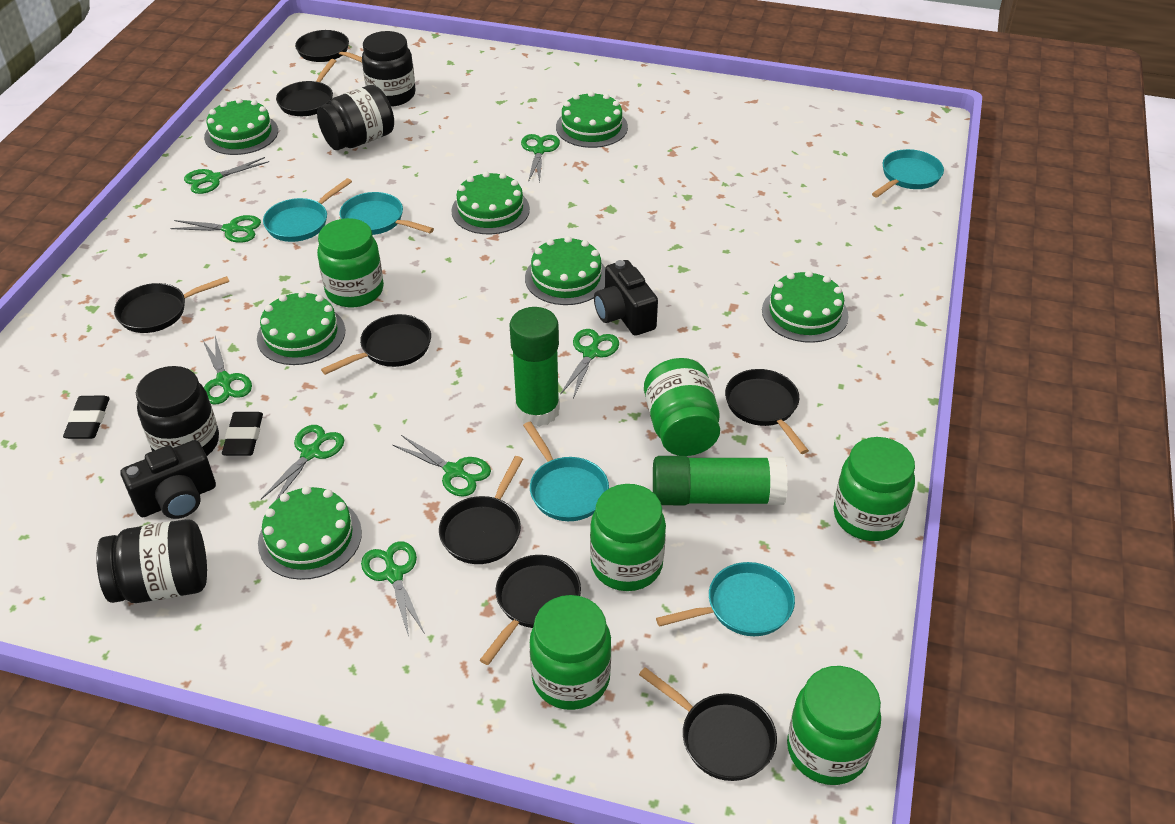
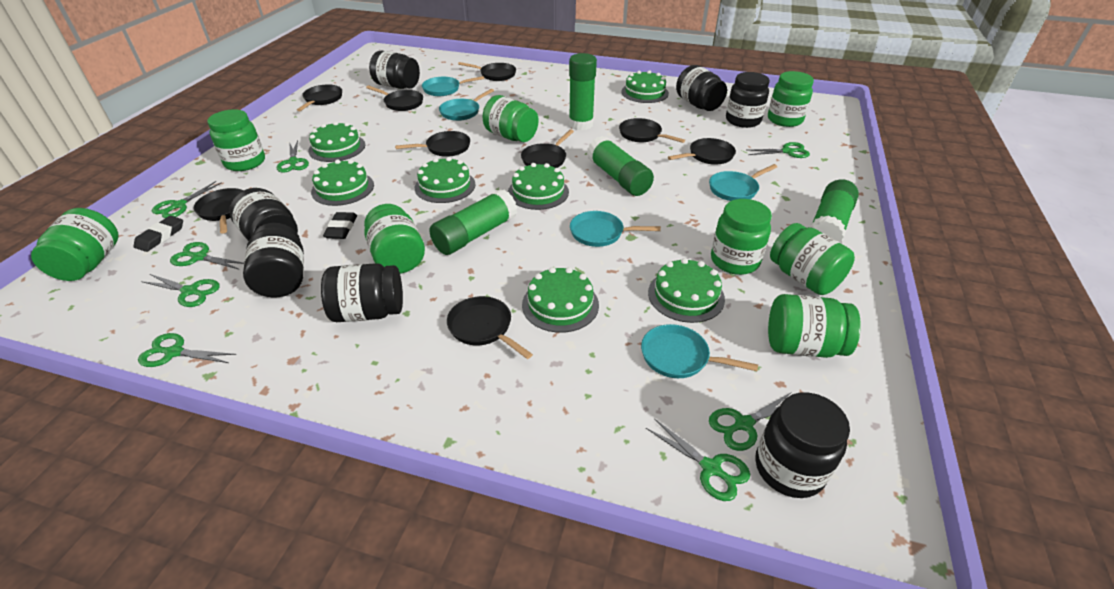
black camera: [121,440,216,519] [594,260,658,335] = 2 -> none = 0
black jar: [96,519,207,603] [136,366,219,456] [317,85,394,150] [362,31,415,107] = 4 -> [229,188,298,241] [243,223,304,298] [321,263,403,322] [369,50,420,89] [676,65,727,111] [726,72,770,128] [755,392,850,498] = 7
black pan: [114,276,229,333] [276,59,336,116] [295,30,362,62] [321,314,431,375] [439,456,523,564] [480,555,581,665] [639,667,777,781] [725,369,809,454] = 8 -> [194,188,243,234] [297,85,342,111] [366,86,423,111] [395,131,470,157] [447,296,533,359] [458,62,516,81] [521,130,574,168] [619,118,685,143] [668,138,736,165] = 9
green glue stick: [509,307,560,427] [653,456,788,505] = 2 -> [429,189,517,255] [569,53,597,130] [587,136,654,196] [810,179,859,243] = 4
green jar: [317,218,384,307] [530,595,611,710] [590,484,666,591] [644,358,720,456] [787,666,881,785] [833,437,915,541] = 6 -> [31,208,118,281] [207,109,265,171] [364,204,425,274] [483,95,539,142] [711,199,772,275] [768,71,814,127] [768,294,861,358] [770,223,855,295] = 8

